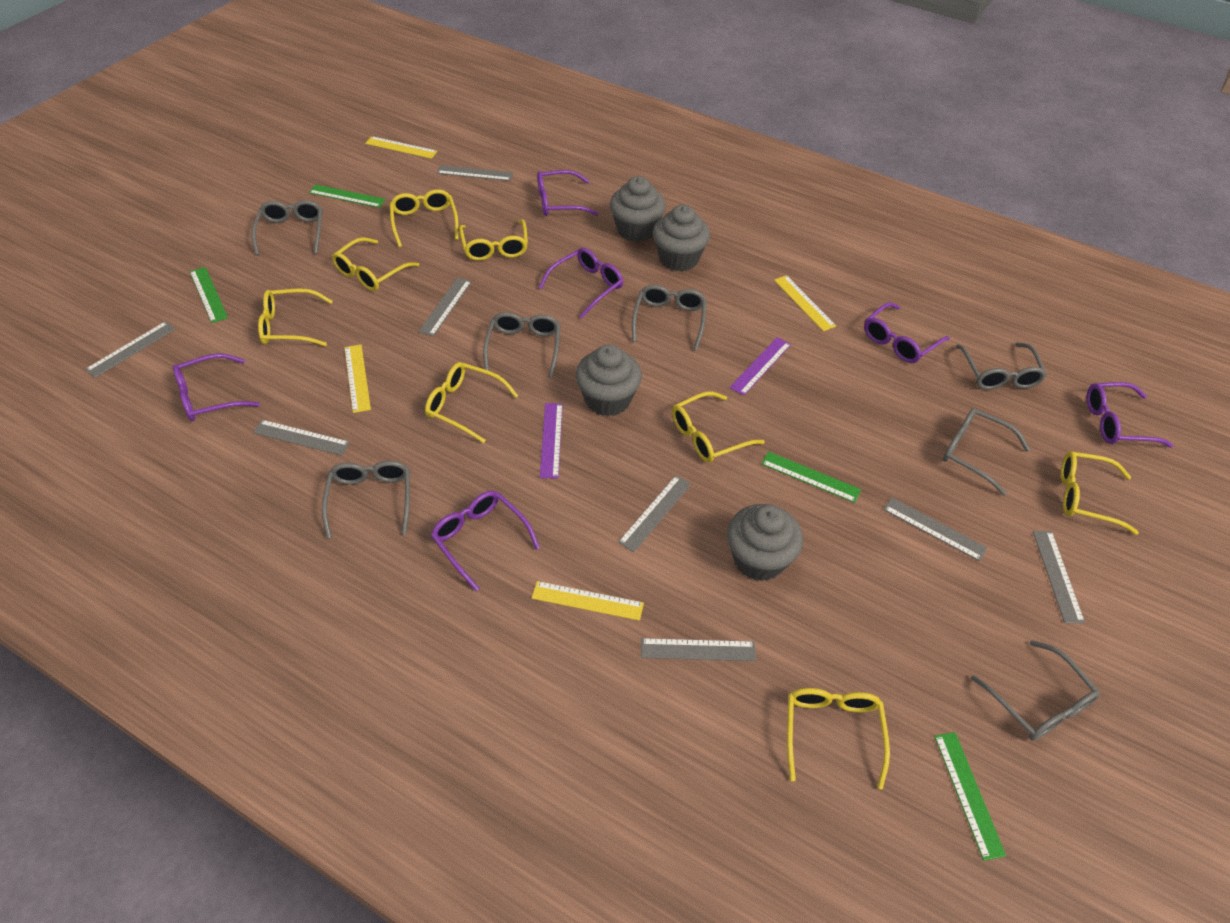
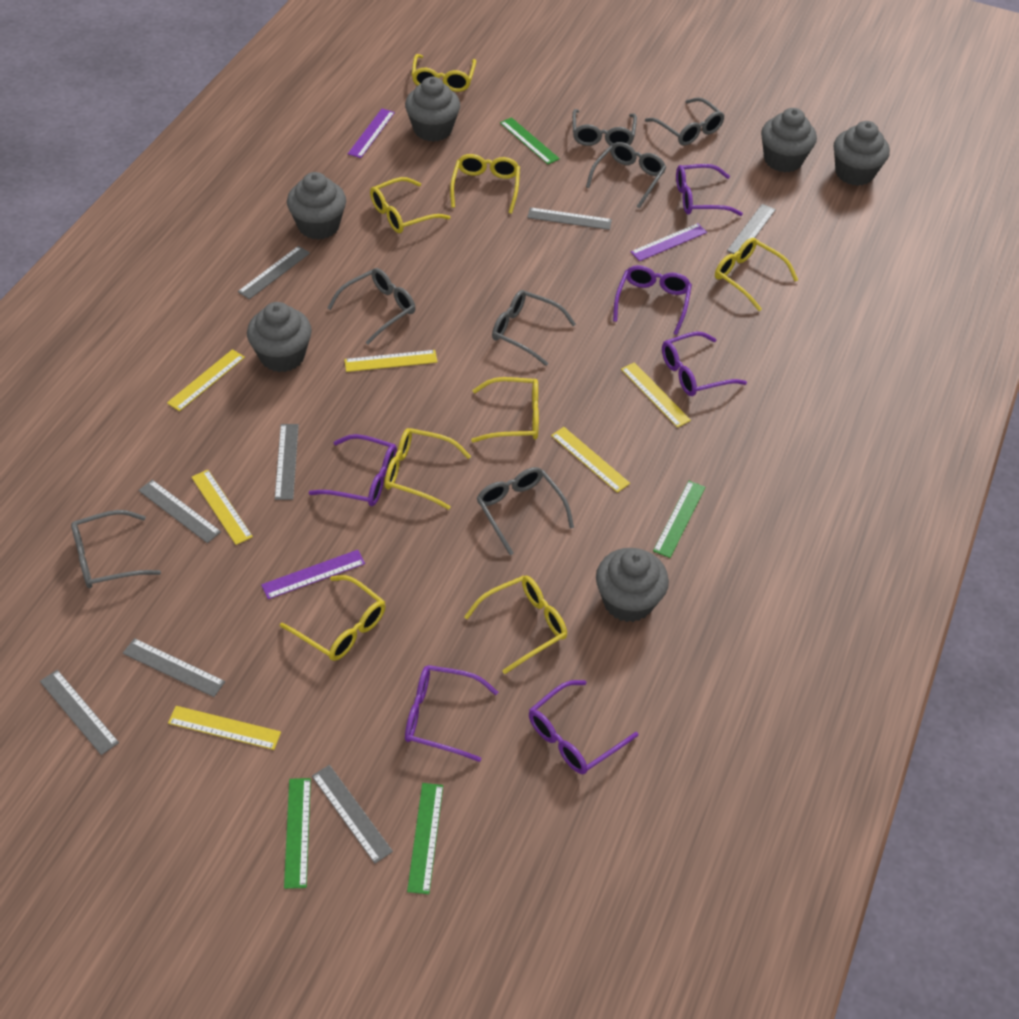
grey cupcake: [576,344,642,416] [610,176,666,242] [653,205,710,271] [727,504,803,581] = 4 -> [247,302,312,372] [287,172,346,240] [405,77,460,142] [596,548,669,622] [761,108,817,173] [834,121,890,186] = 6
purple ruler: [540,403,563,479] [730,337,791,396] = 2 -> [261,550,365,599] [348,109,395,158] [631,223,707,261] = 3
yellow ruler: [344,345,371,413] [365,136,437,159] [532,581,644,621] [774,275,836,332] = 4 -> [167,349,245,411] [168,706,281,750] [191,470,253,545] [344,350,438,372] [551,427,630,493] [621,362,691,428] = 6

